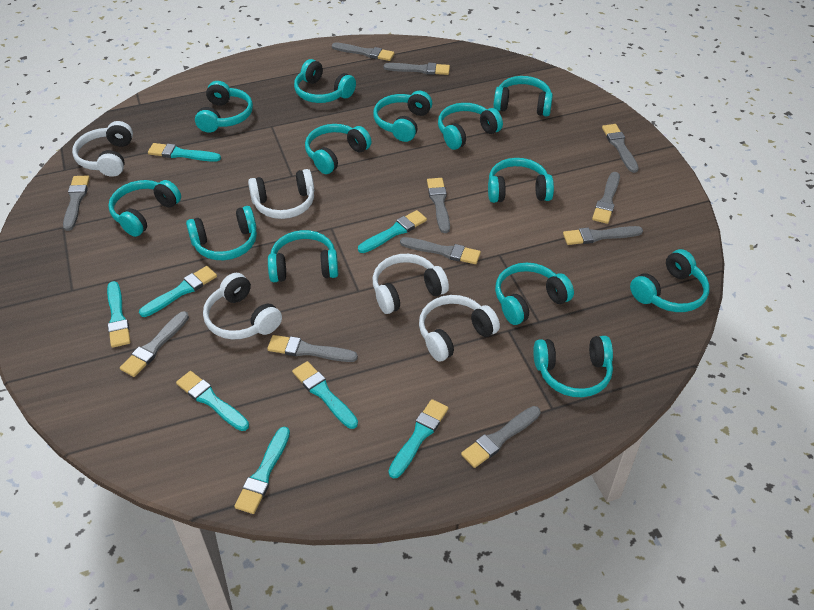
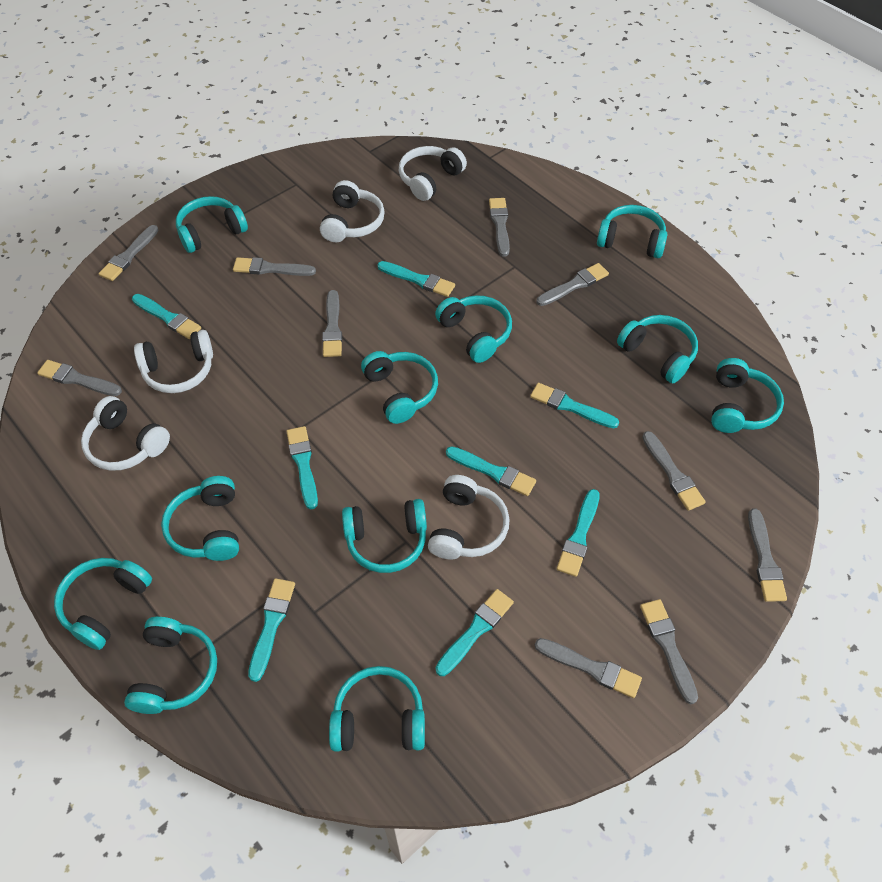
grey brush: [63,175,90,231] [120,311,189,377] [267,335,358,362] [332,43,394,61] [384,63,450,75] [400,237,481,264] [427,178,450,233] [461,406,541,468] [563,226,643,245] [592,172,620,224] [602,124,639,173] = 11 -> [37,360,122,396] [99,225,159,281] [233,257,316,276] [322,290,342,357] [489,198,510,257] [535,638,642,698] [536,263,609,306] [640,599,698,704] [642,431,706,511] [748,509,787,602] = 10
turquoise headphones: [108,180,181,237] [186,206,257,260] [195,81,253,132] [268,230,338,282] [294,59,356,103] [305,124,372,174] [373,91,432,142] [438,103,503,150] [488,158,554,203] [493,76,553,116] [495,263,574,325] [533,336,613,397] [630,249,709,312] = 13 -> [54,558,152,650] [124,617,217,714] [161,476,239,561] [176,196,248,253] [329,666,425,752] [342,499,427,573] [361,351,438,424] [435,295,512,363] [597,205,667,258] [617,315,698,383] [711,358,784,433] = 11

